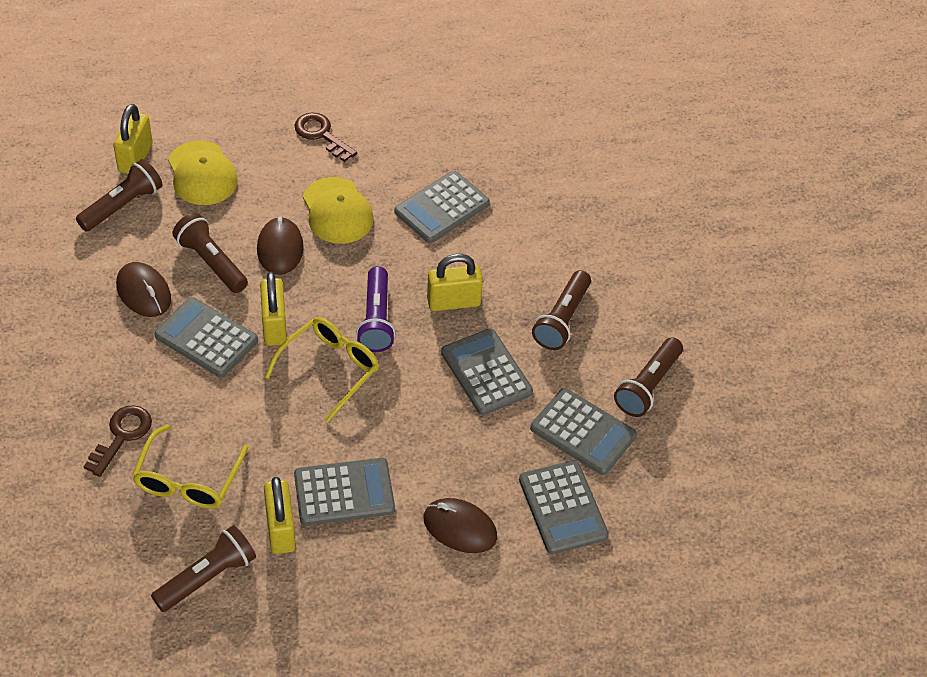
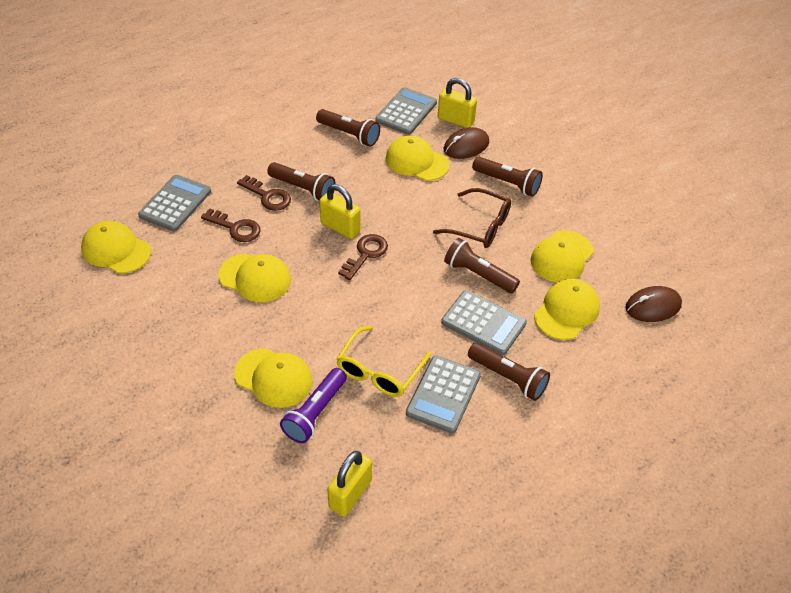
brown glasses: none = 0 -> [433,188,511,248] = 1
brown key: [83,405,152,477] [294,113,357,162] = 2 -> [201,208,260,242] [237,175,291,211] [338,234,388,280] = 3
brown mouse: [116,262,171,317] [257,217,304,275] [423,498,497,553] = 3 -> [444,127,489,159] [625,286,682,322] = 2
grey calculator: [154,297,258,378] [294,458,395,525] [394,171,490,243] [441,329,533,415] [519,460,609,554] [530,388,637,475] = 6 -> [138,175,211,231] [375,87,437,135] [406,355,481,433] [441,290,527,355] = 4
yellow cap: [168,140,238,205] [303,177,374,244] = 2 -> [81,221,151,274] [218,253,291,302] [234,348,313,408] [386,135,450,181] [531,231,594,282] [534,279,600,340] = 6
yellow glasses: [132,425,248,509] [265,317,379,422] = 2 -> [337,326,431,397] = 1
yellow padlock: [113,104,153,174] [260,272,287,346] [264,477,296,554] [427,254,483,311] = 4 -> [319,184,361,239] [327,451,372,517] [438,78,477,128] = 3

